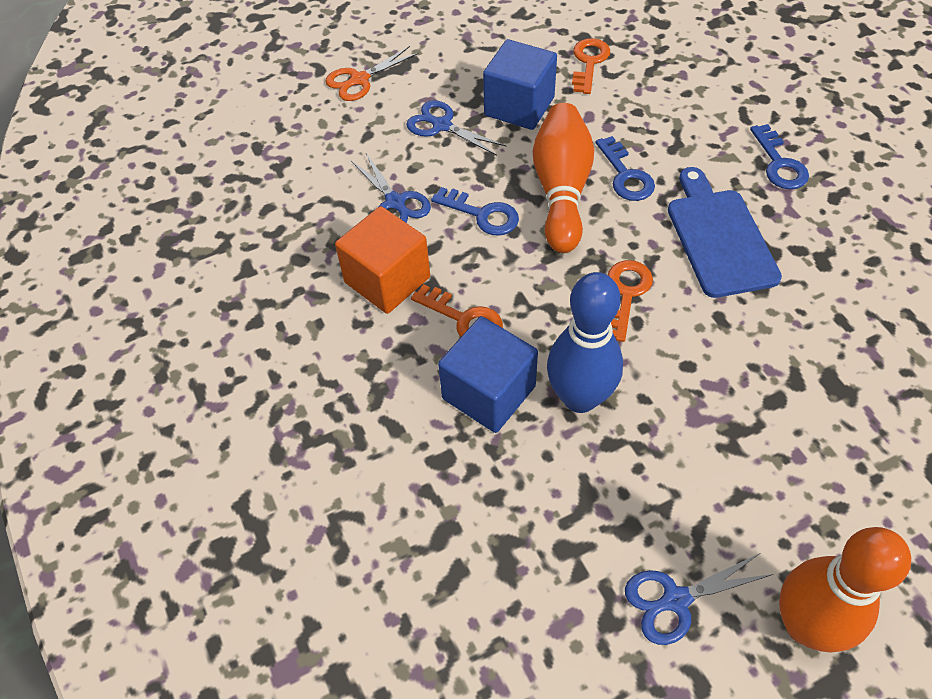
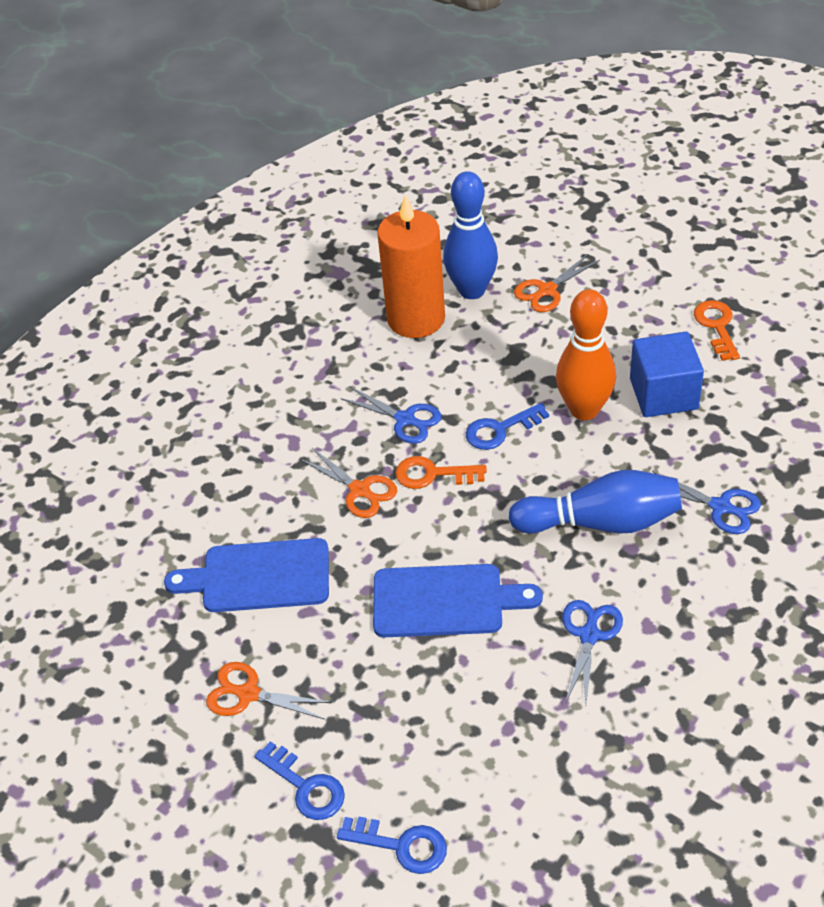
blue bowling pin: [547,272,623,413] = 1 -> [443,171,498,299] [509,470,682,533] = 2
blue cube: [438,316,538,433] [483,39,557,130] = 2 -> [630,332,704,417] = 1
blue cutting board: [668,167,782,298] = 1 -> [164,538,329,612] [373,564,543,637] = 2
orange bowling pin: [533,103,594,253] [779,527,911,653] = 2 -> [556,289,616,420] = 1
orange candle: none = 0 -> [377,195,445,338] = 1
orange cube: [335,206,430,314] = 1 -> none = 0
orange key: [411,284,503,337] [572,38,610,94] [608,260,653,342] = 3 -> [395,456,487,489] [694,300,740,361] = 2
orange scissors: [325,46,419,101] = 1 -> [206,662,332,719] [300,448,397,518] [514,253,600,312] = 3

